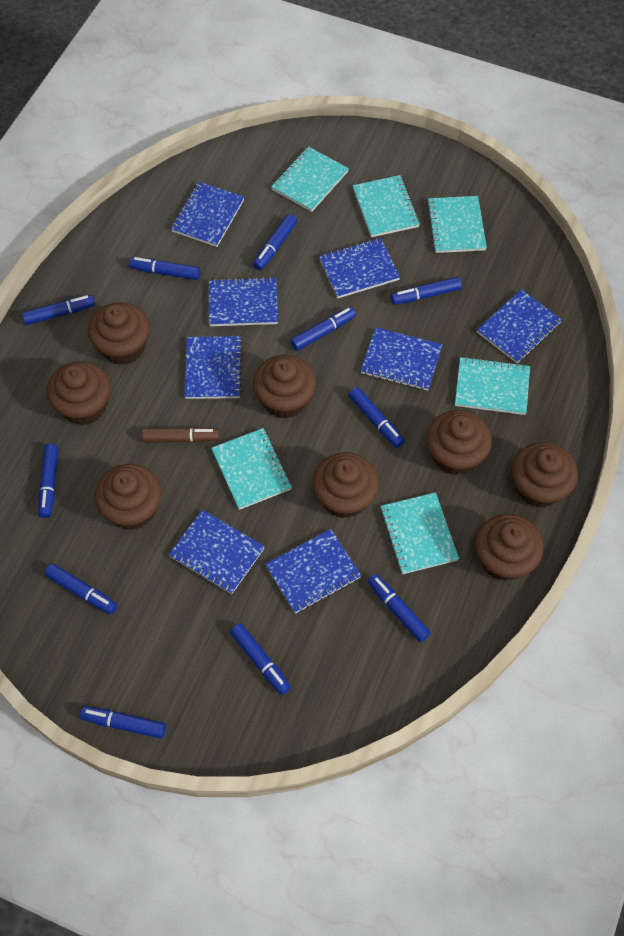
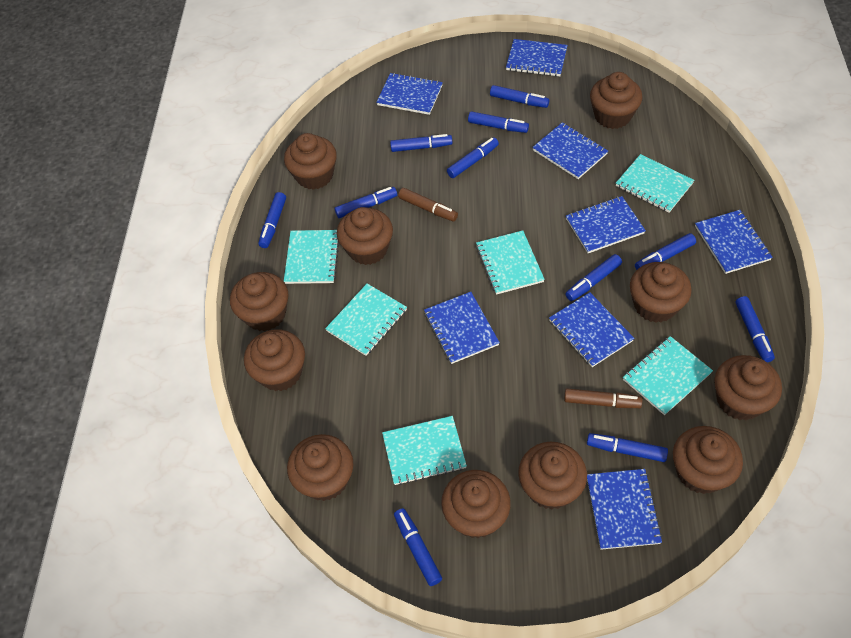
brown cupcake: [47,361,111,425] [88,302,150,365] [95,464,161,530] [253,355,316,419] [313,452,379,519] [426,410,492,475] [475,514,544,581] [512,442,578,508] = 8 -> [230,272,288,331] [244,330,305,391] [284,133,337,190] [287,434,353,501] [337,207,393,265] [441,470,511,538] [518,442,587,510] [590,72,643,129] [630,262,692,323] [673,426,743,494] [714,355,782,420] = 11
brown marker: [142,427,219,443] = 1 -> [398,188,458,222] [564,388,642,408] = 2

